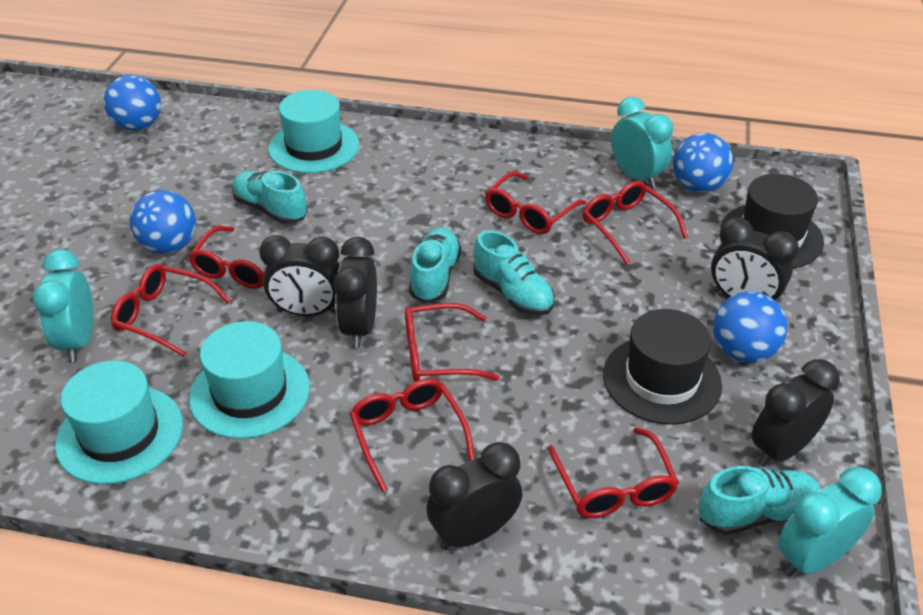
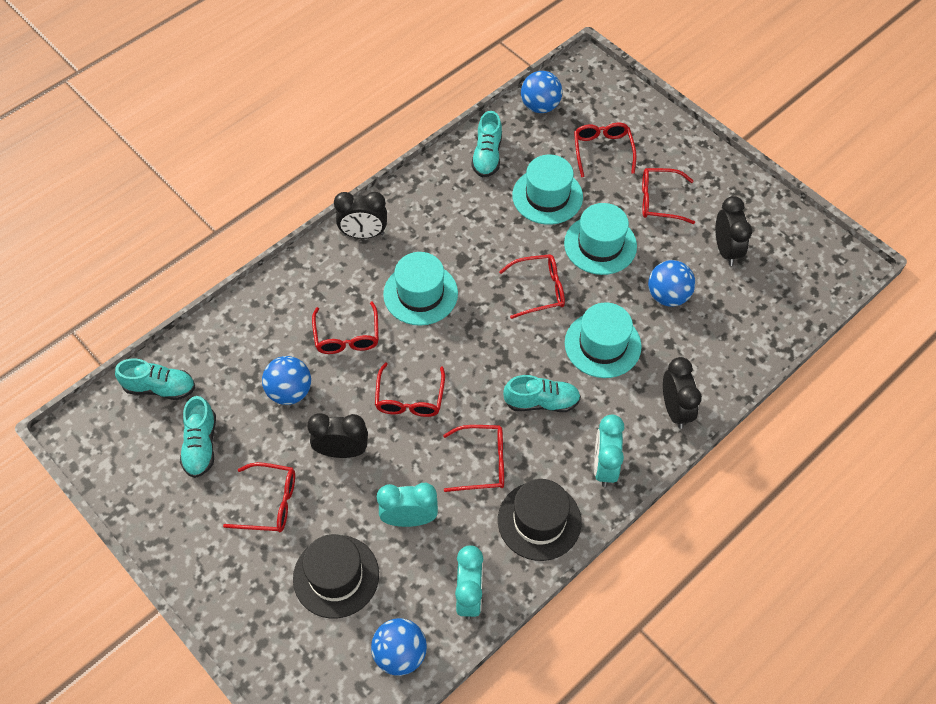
black clock: [259,235,340,316] [334,237,377,348] [426,442,523,550] [711,218,799,300] [752,359,840,467] = 5 -> [307,413,368,458] [334,192,387,239] [663,357,702,429] [716,196,752,266] = 4
turquoise hat: [55,361,183,484] [189,321,310,439] [268,90,360,173] = 3 -> [383,252,458,326] [512,155,583,225] [564,203,637,275] [565,302,642,378] = 4

